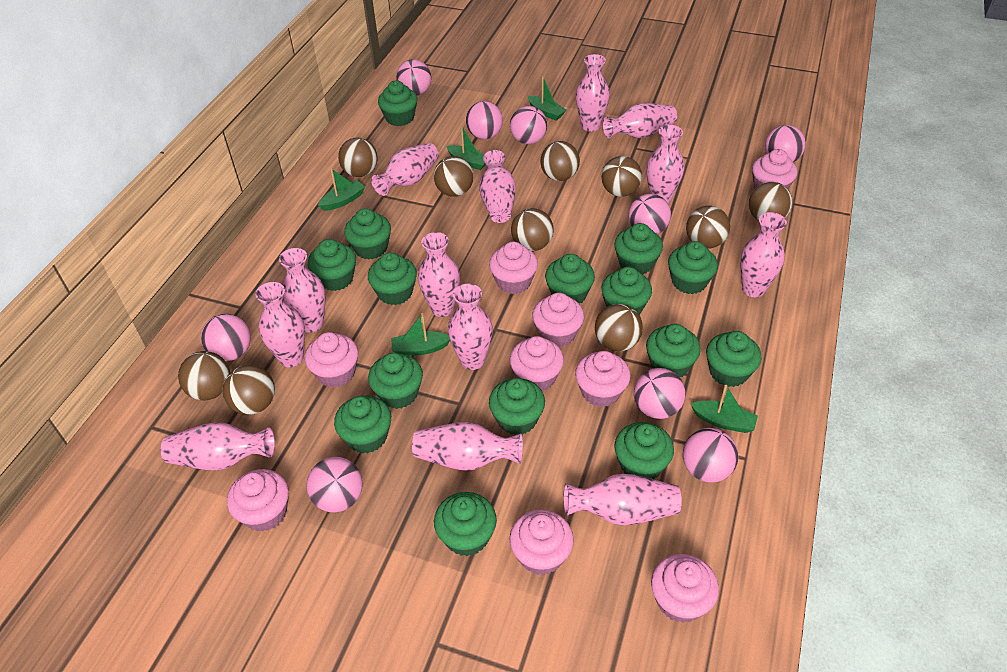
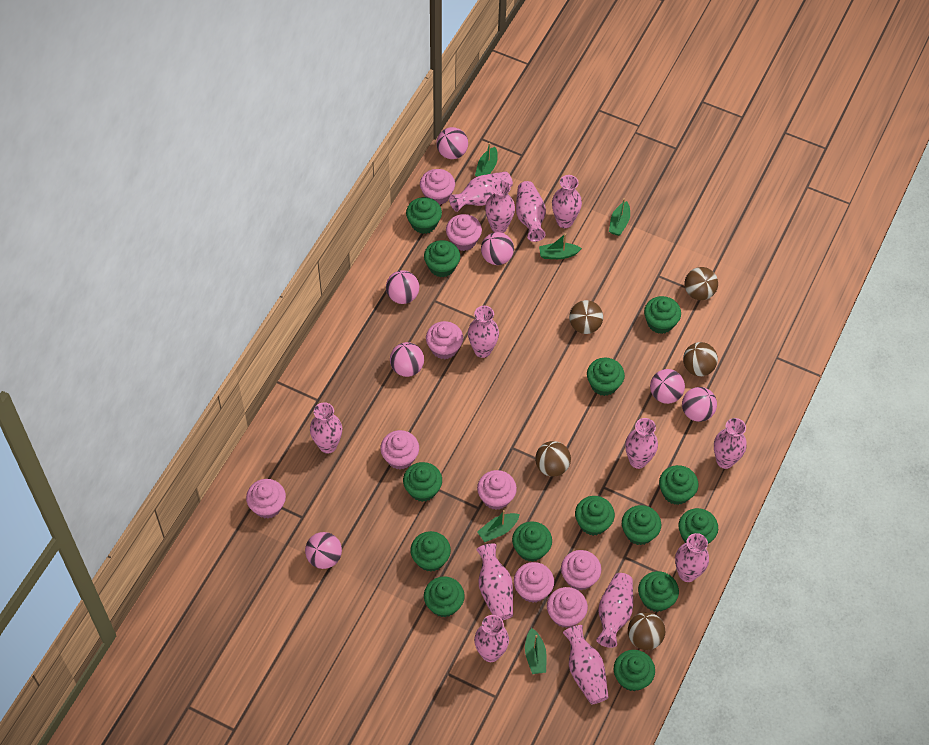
brown ball: [178,351,230,401] [222,365,275,415] [338,138,378,177] [434,156,473,197] [511,208,554,251] [540,141,580,181] [595,304,643,351] [602,156,642,197] [686,206,730,249] [749,182,792,221] = 10 -> [535,441,571,477] [569,300,603,334] [628,612,665,650] [683,342,718,376] [685,267,718,300] = 5
green cupcake: [308,239,356,291] [334,396,391,454] [344,208,391,260] [368,253,417,305] [368,353,423,409] [378,80,417,126] [434,492,497,556] [489,378,545,435] [545,254,595,304] [601,267,652,315] [614,422,674,479] [615,223,663,275] [646,324,701,377] [668,241,718,294] [706,331,762,387] = 15 -> [403,462,442,502] [406,197,442,234] [410,531,451,572] [424,240,460,277] [424,576,465,617] [512,521,552,562] [575,496,615,536] [587,358,625,396] [614,650,655,691] [622,505,661,545] [638,571,679,612] [644,296,681,334] [659,465,698,505] [679,508,718,544] = 14
pink ball: [201,314,251,361] [307,457,363,512] [396,59,431,95] [466,101,503,139] [510,106,547,144] [628,194,671,235] [634,368,685,419] [683,428,739,483] [765,125,806,163] = 9 -> [305,532,342,569] [386,270,419,304] [390,342,424,377] [436,127,468,159] [481,232,514,265] [650,369,685,404] [682,387,717,422] = 7

